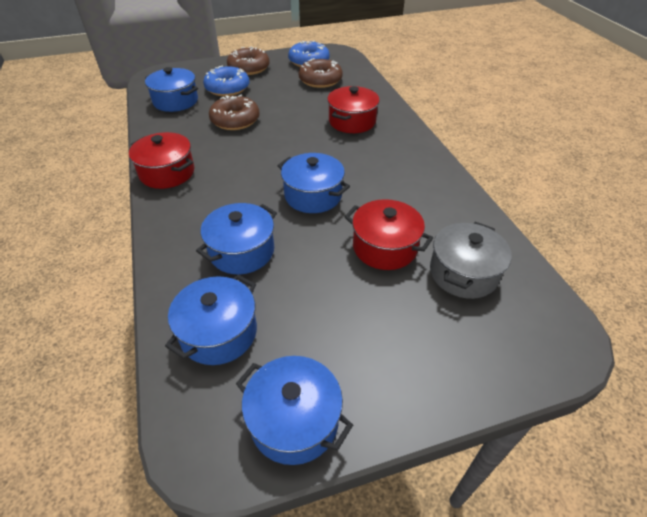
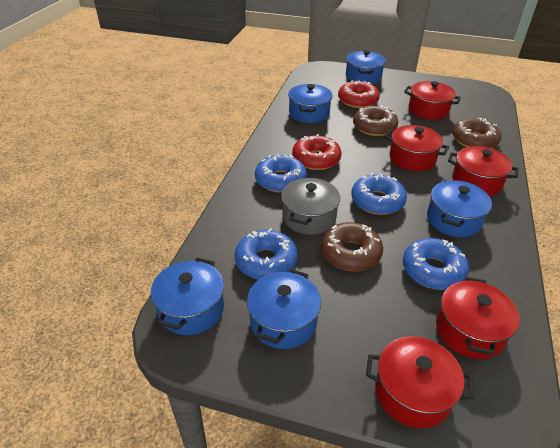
blue donut: [203,66,249,96] [288,41,330,67] = 2 -> [235,229,298,280] [255,154,307,193] [351,173,407,215] [403,238,469,290] = 4
red donut: none = 0 -> [292,134,342,170] [338,80,380,108] = 2
red pot: [129,132,194,189] [327,86,380,133] [345,199,433,270] = 3 -> [366,336,474,428] [384,125,449,171] [404,81,461,120] [436,277,520,359] [448,146,519,196] = 5

